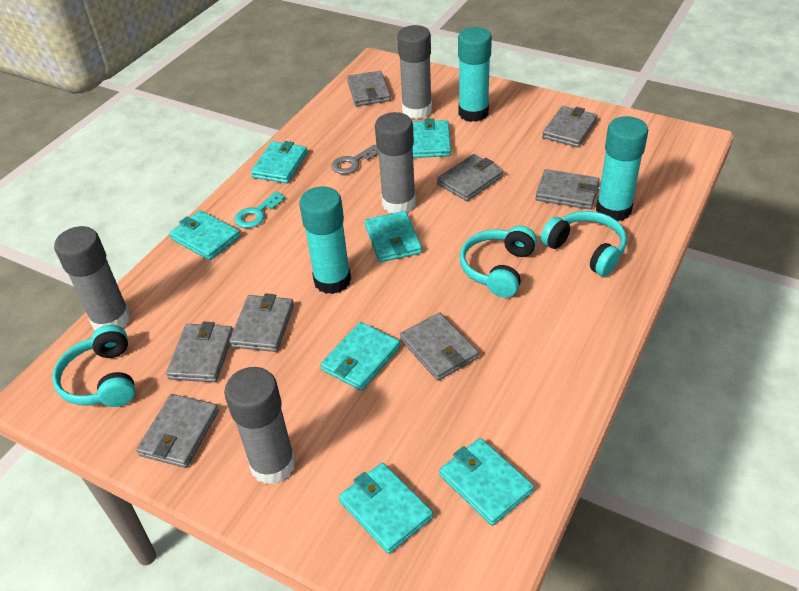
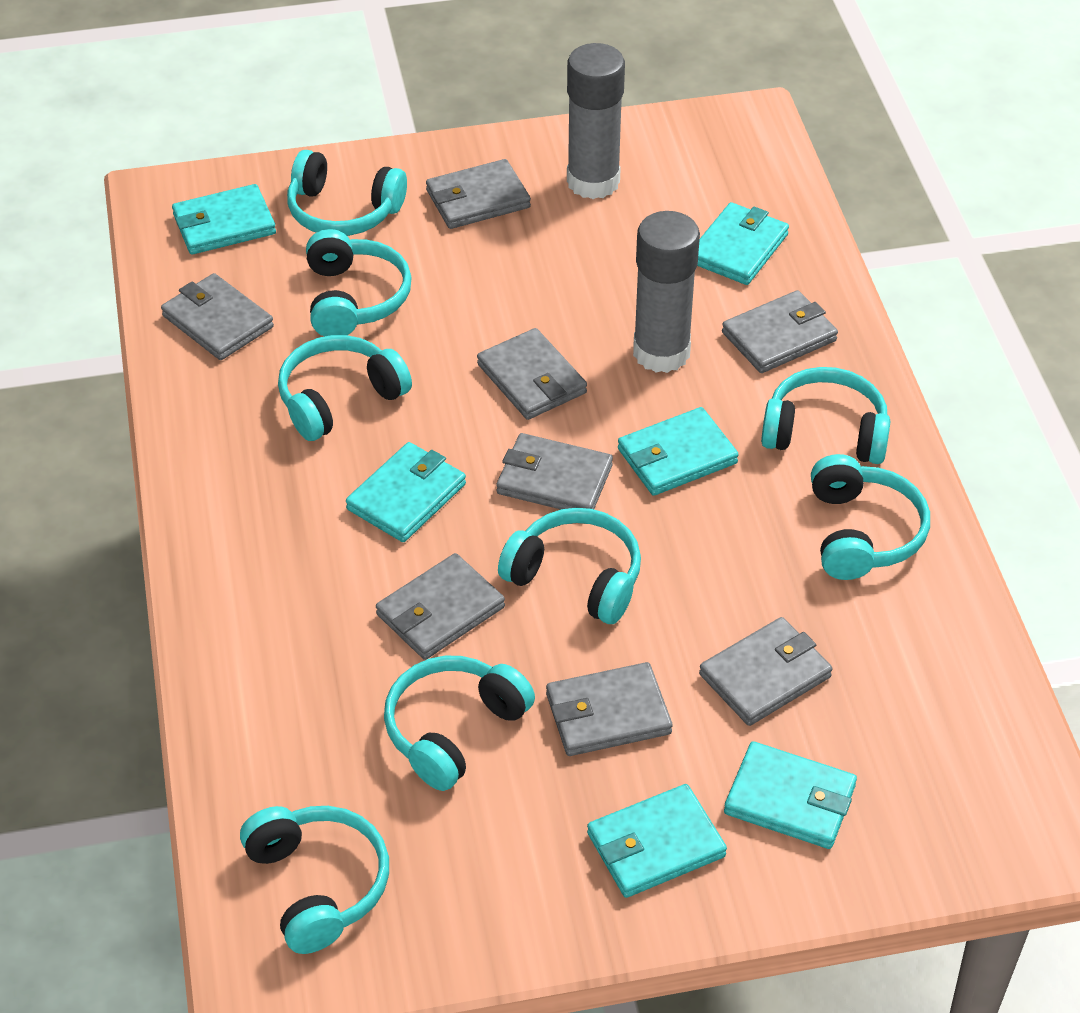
grey glue stick: [54,226,131,330] [224,367,296,484] [375,112,416,213] [397,25,432,119] = 4 -> [567,43,625,199] [633,211,700,373] = 2
grey key: [331,144,379,174] = 1 -> none = 0
turquoise glue stick: [299,187,351,294] [458,27,492,122] [596,116,648,221] = 3 -> none = 0
turquoise headphones: [52,325,136,407] [460,226,537,298] [541,211,627,276] = 3 -> [240,806,389,954] [278,335,412,441] [287,150,407,236] [306,229,412,337] [384,656,535,791] [498,508,641,624] [761,367,890,464] [811,454,930,580] = 8
turquoise key: [235,191,285,228] = 1 -> none = 0
turquoise wallet: [169,210,240,260] [251,141,308,183] [321,322,400,391] [339,463,433,554] [365,211,422,262] [413,118,451,158] [439,438,534,526] = 7 -> [172,184,276,255] [346,442,466,542] [587,784,727,898] [618,407,739,496] [698,202,789,285] [724,741,857,849] = 6

